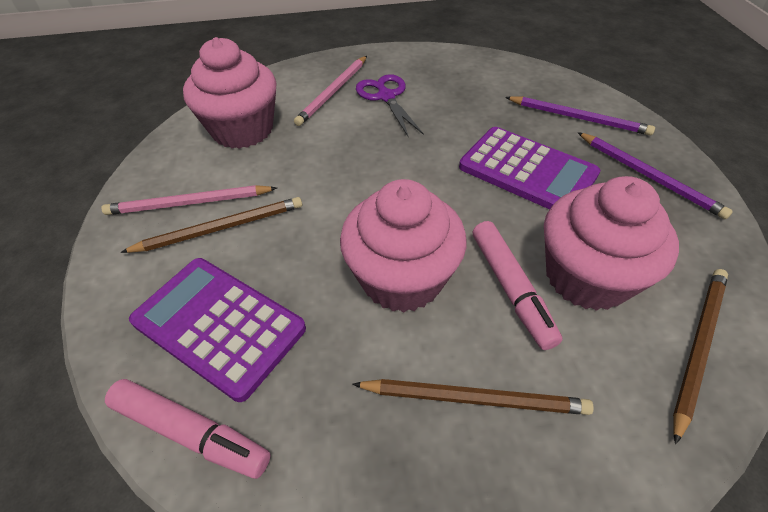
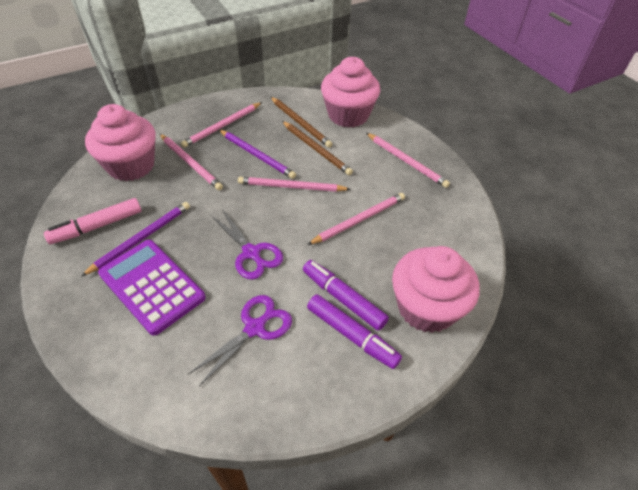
brown pencil: [120,197,302,253] [352,379,594,415] [673,269,728,444] = 3 -> [271,97,332,148] [282,121,353,175] = 2
pink marker: [105,379,270,479] [473,221,563,350] = 2 -> [44,198,142,244] = 1
pink pencil: [101,185,277,215] [294,56,367,126] = 2 -> [160,134,223,190] [181,102,262,148] [238,177,351,192] [307,193,405,245] [366,133,450,188] = 5
purple calculator: [129,258,306,402] [459,127,600,209] = 2 -> [98,240,206,336] = 1
purple marker: none = 0 -> [303,260,389,331] [307,294,402,369] = 2
purple scissors: [356,74,424,138] = 1 -> [188,295,292,386] [211,209,283,280] = 2

